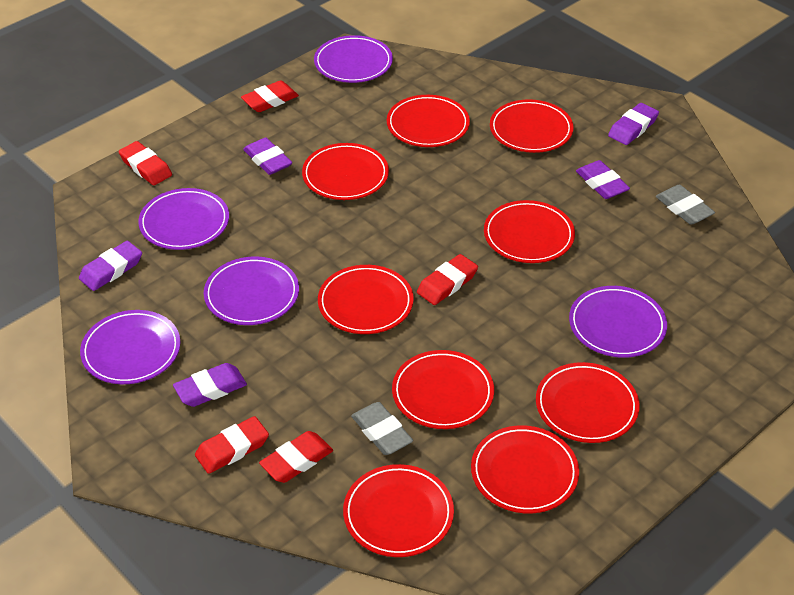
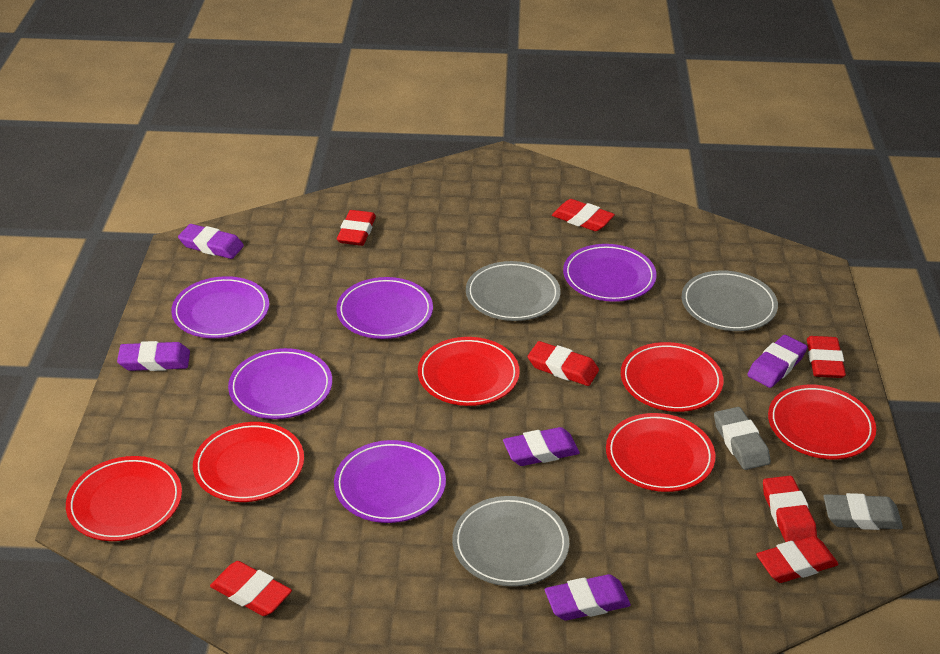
grey plate: none = 0 -> [452,496,569,586] [466,261,561,321] [682,270,778,331] = 3
red eraser: [119,141,172,185] [195,416,269,474] [241,81,299,112] [259,431,333,483] [417,254,478,305] = 5 -> [210,561,292,616] [337,210,376,246] [528,341,599,386] [552,199,615,231] [756,536,839,583] [763,476,817,542] [807,336,846,378] = 7
red plate: [302,143,389,200] [318,265,414,334] [343,464,454,557] [387,95,470,147] [392,350,494,429] [471,425,579,513] [484,200,575,263] [490,99,573,153] [536,362,639,443] = 9 -> [66,456,182,541] [193,422,304,502] [418,337,520,406] [606,413,716,492] [621,342,724,412] [768,385,876,459] = 6

